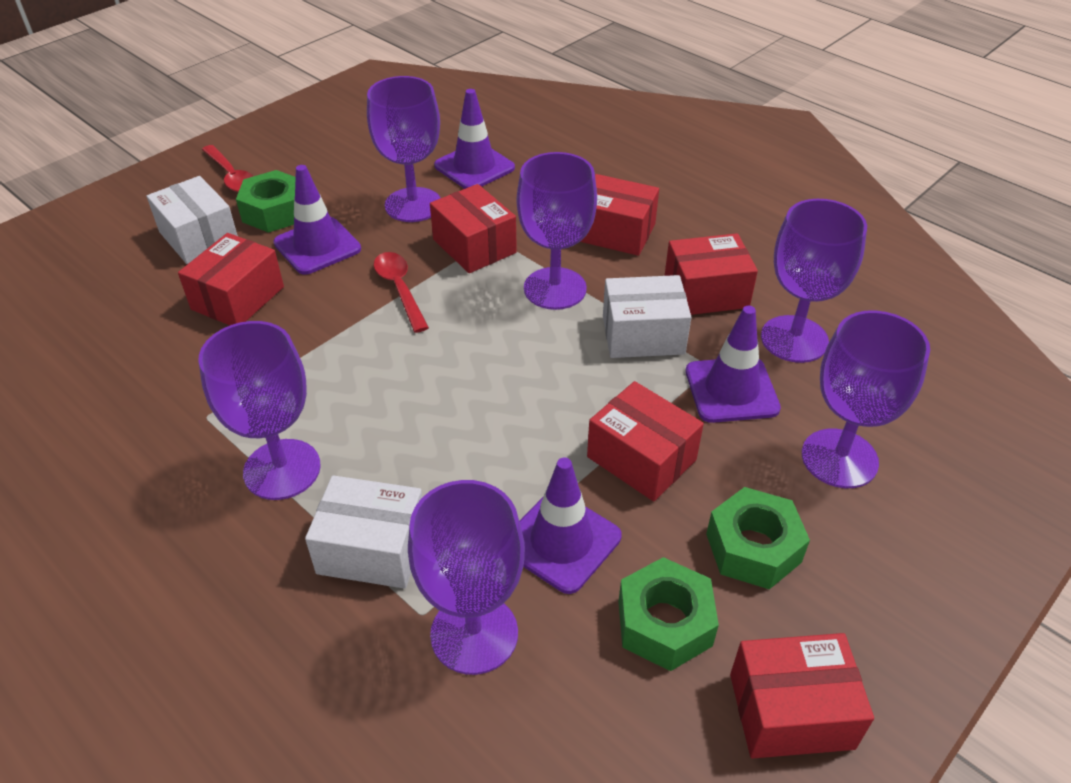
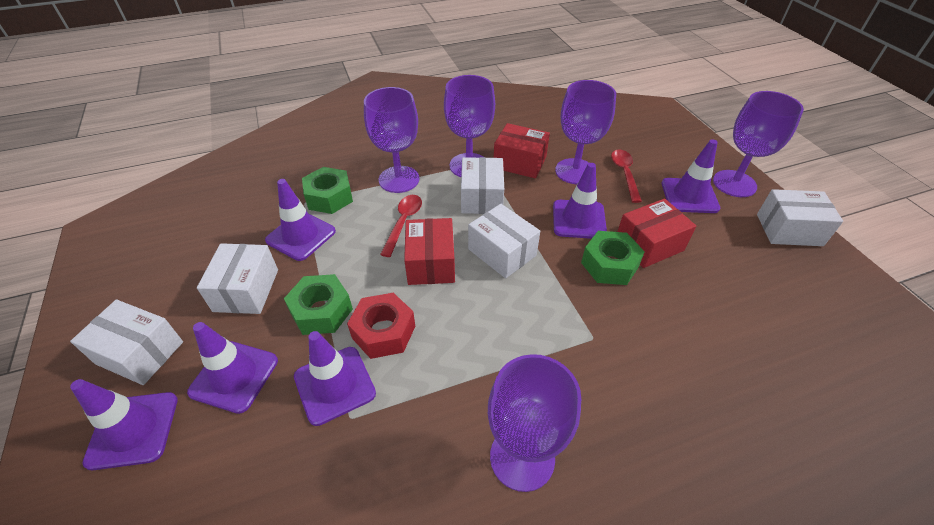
purple goblet: [198,321,321,500] [367,76,441,222] [408,480,525,675] [517,152,597,310] [761,199,867,363] [802,310,930,488] = 6 -> [364,87,420,193] [444,75,495,177] [488,354,581,492] [555,80,616,184] [713,91,804,197] = 5
purple traffic cone: [273,165,361,275] [434,89,515,189] [520,458,622,594] [686,306,781,423] = 4 -> [70,379,178,470] [187,322,278,414] [265,179,336,261] [294,331,376,426] [553,163,607,239] [661,139,720,213] = 6
red box: [178,233,284,325] [430,184,517,273] [580,174,659,256] [587,381,704,501] [665,233,758,315] [730,633,874,759] = 6 -> [404,218,455,285] [494,123,550,178] [617,199,696,268] = 3
red nut: none = 0 -> [347,293,415,359] = 1
white box: [147,176,238,264] [305,475,422,589] [603,275,691,358] = 3 -> [70,299,183,385] [197,243,278,314] [461,157,504,214] [468,204,540,278] [757,189,843,246] = 5

